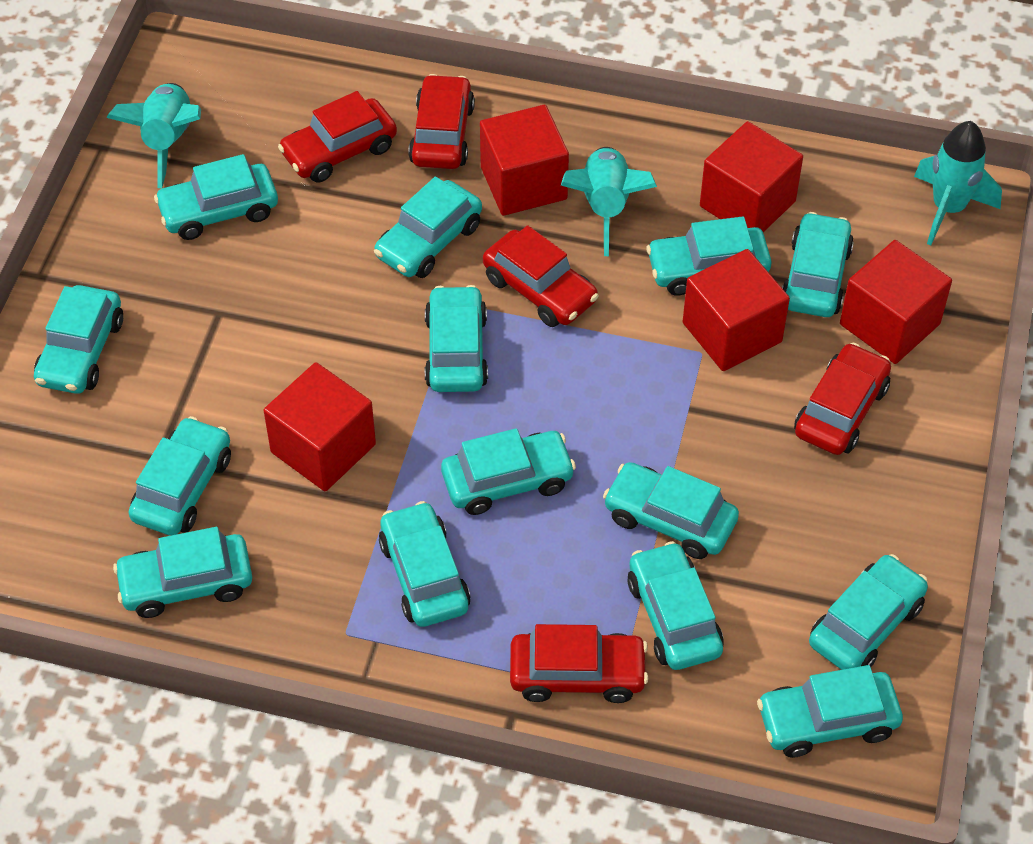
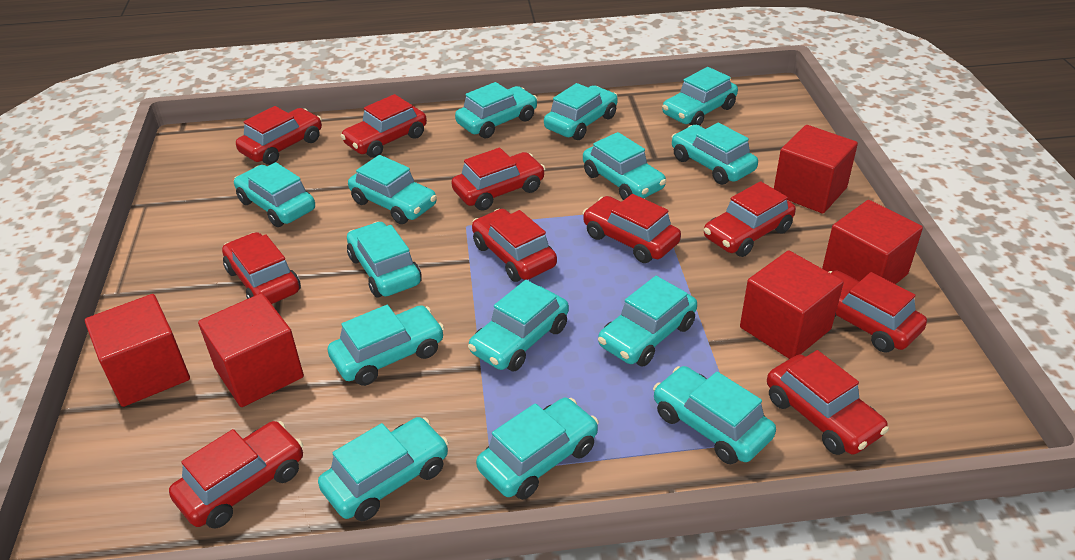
red car: [278,91,397,183] [408,74,475,169] [483,225,599,327] [510,624,648,703] [794,343,891,455] = 5 -> [169,421,303,529] [222,232,301,304] [236,106,322,165] [340,94,427,158] [451,148,546,211] [472,209,557,282] [583,194,681,263] [704,181,796,257] [767,350,889,455] [829,271,927,352] = 10
turquoise rocket: [107,83,201,188] [561,147,657,256] [914,121,1002,245] = 3 -> none = 0

